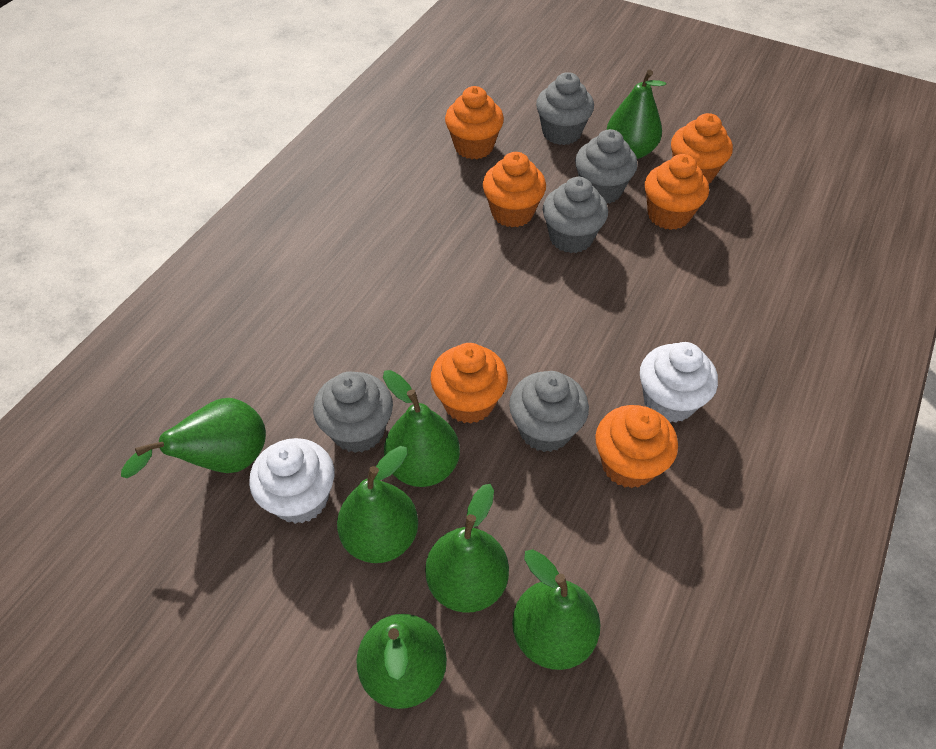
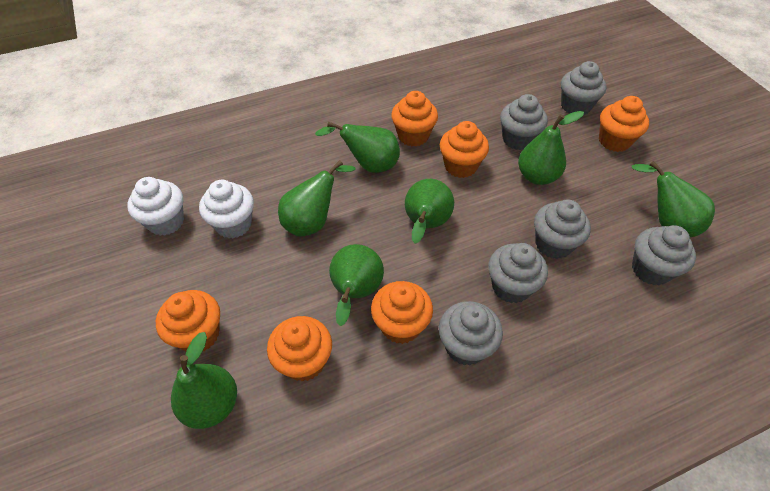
grey cupcake: [313,371,393,453] [509,371,589,452] [536,72,594,145] [543,177,608,253] [575,129,638,204] = 5 -> [439,301,503,366] [488,243,548,303] [500,94,548,150] [534,200,591,259] [561,61,607,115] [632,225,696,285] = 6

